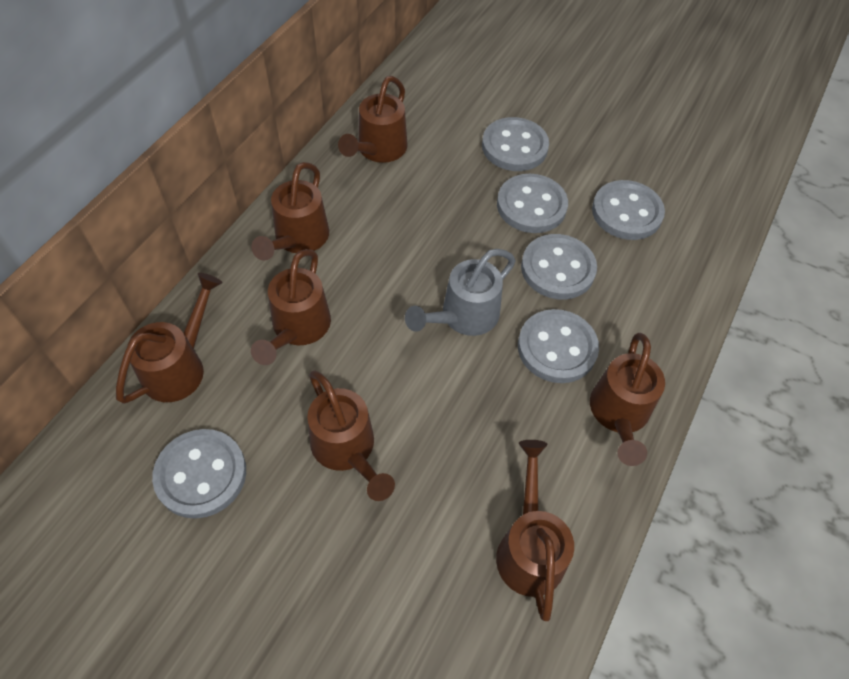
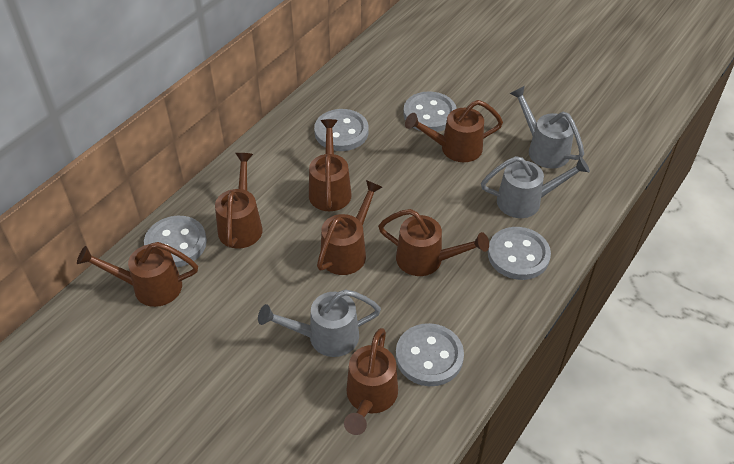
grey button: [152,429,246,519] [482,117,549,171] [497,174,568,233] [518,309,599,383] [521,234,597,300] [592,180,665,240] = 6 -> [144,216,207,267] [314,109,369,151] [396,323,464,386] [403,91,457,132] [488,227,551,280] = 5
grey watering can: [405,249,516,336] = 1 -> [258,289,381,357] [481,156,590,218] [510,86,584,169] = 3

